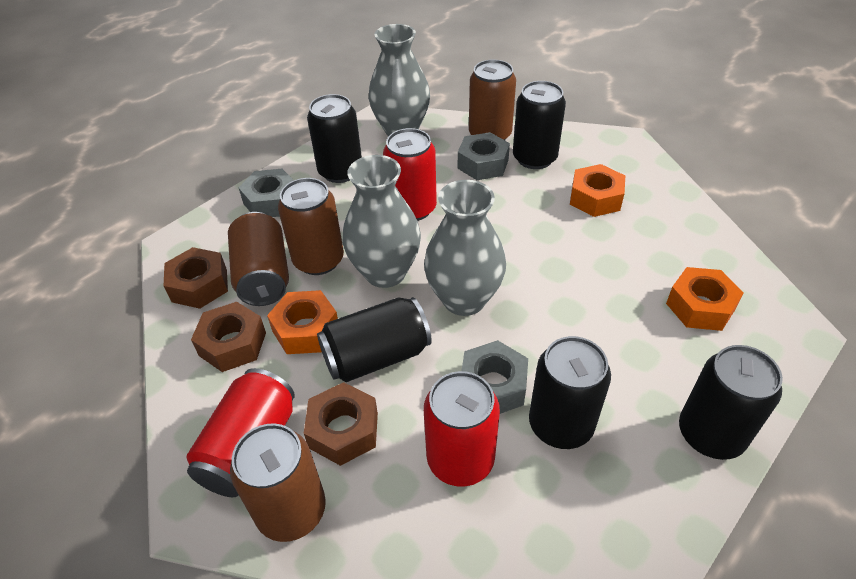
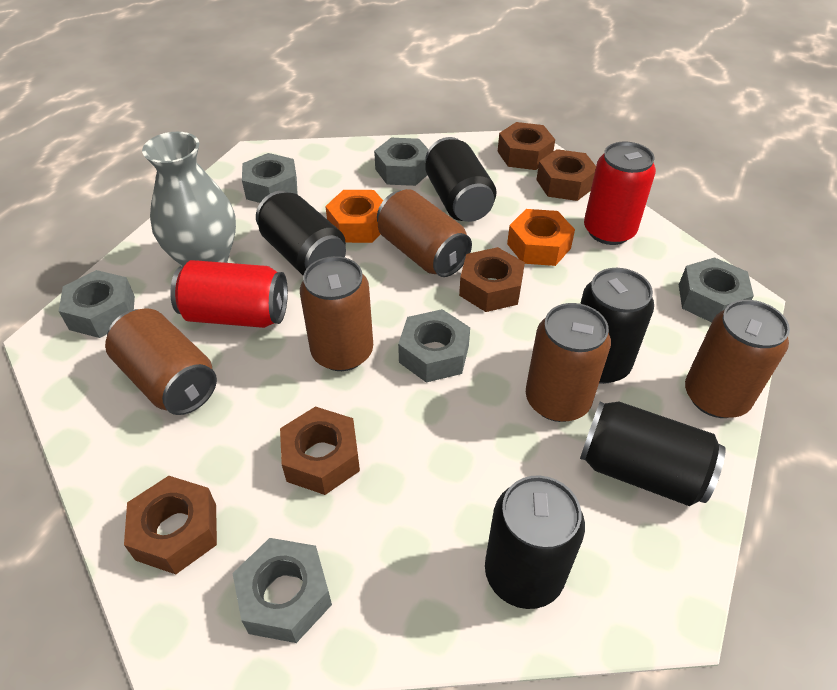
brown can: [228,212,289,306] [230,423,326,542] [278,178,344,275] [469,59,516,140] = 4 -> [105,308,217,415] [300,256,373,371] [377,189,472,277] [526,303,611,422] [685,300,790,418] = 5
brown nut: [164,247,228,309] [191,302,266,372] [304,382,378,466] = 3 -> [124,476,217,574] [280,406,360,495] [459,247,525,312] [497,122,555,170] [536,149,596,201] = 5
grey nut: [238,169,294,217] [458,132,510,180] [461,340,528,414] = 3 -> [59,270,135,338] [232,538,332,643] [242,153,298,203] [374,138,428,186] [398,309,470,383] [679,257,754,323] = 6
grey vase: [343,155,421,288] [369,24,430,136] [424,180,506,316] = 3 -> [142,132,236,266] = 1
orange nut: [267,290,338,354] [570,164,625,217] [666,267,743,331] = 3 -> [325,190,383,243] [507,209,575,266] = 2
red can: [186,368,295,497] [383,128,437,221] [424,371,500,487] = 3 -> [170,260,288,328] [584,142,656,245] = 2

